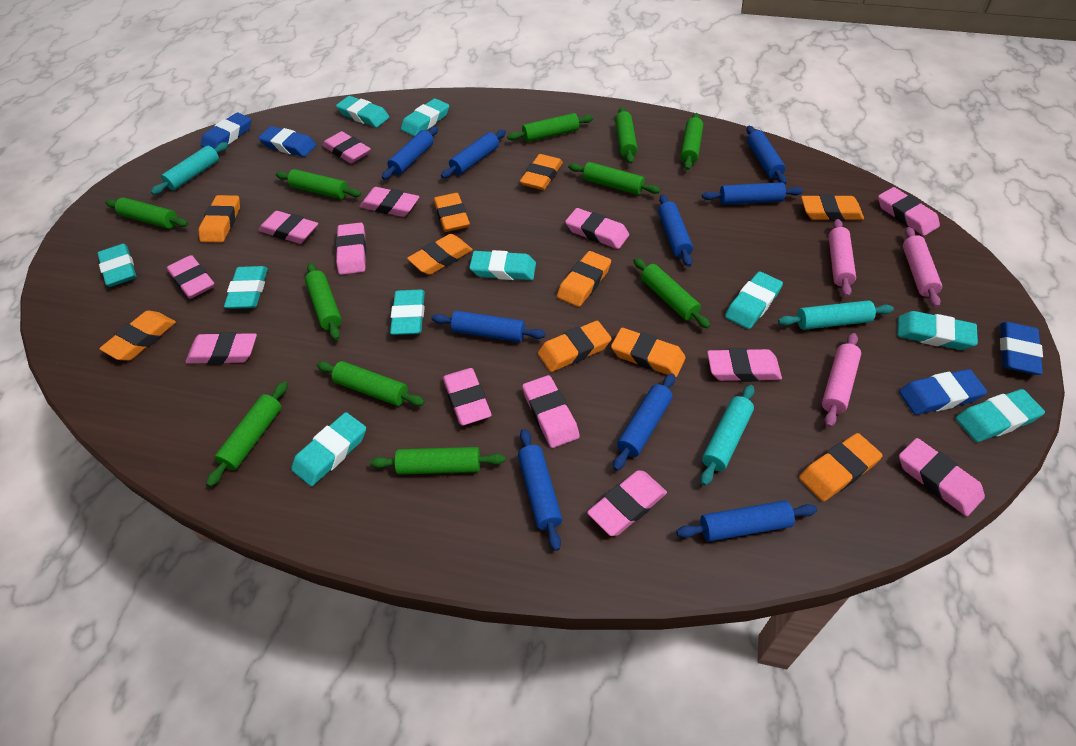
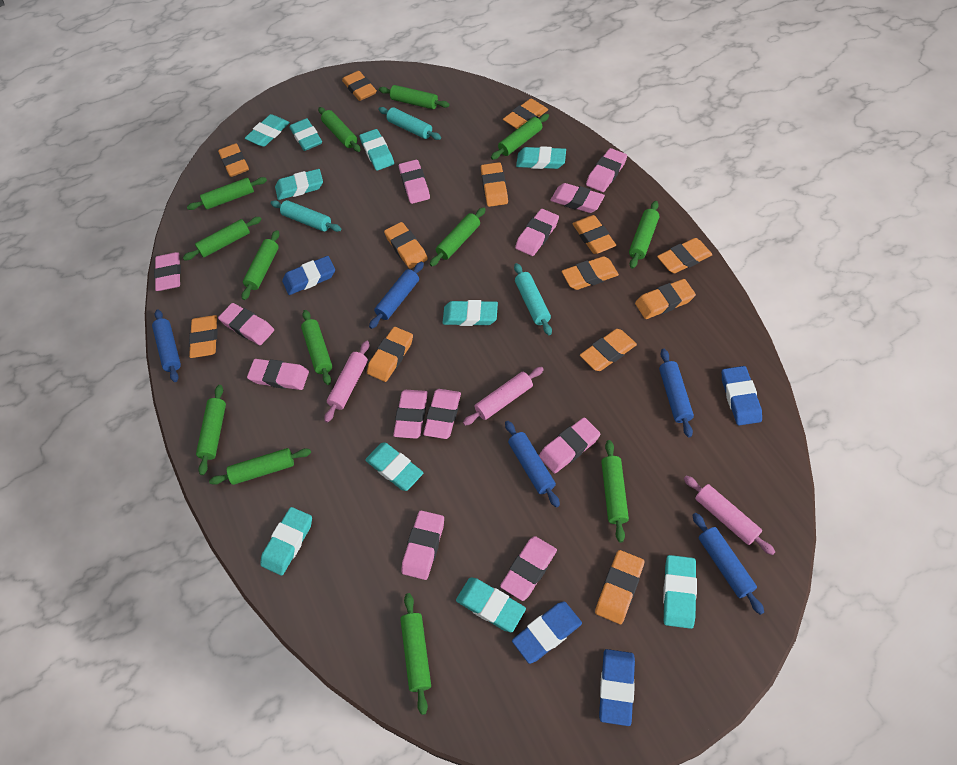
blue rolling pin: [382,126,438,180] [431,310,546,342] [441,130,506,178] [518,429,562,551] [613,373,675,471] [658,195,693,267] [676,500,817,542] [702,182,803,205] [746,126,787,184] = 9 -> [152,310,181,382] [369,261,424,329] [505,421,560,507] [659,349,694,438] [693,513,764,615] = 5
green rolling pin: [105,197,188,229] [206,381,288,487] [276,169,361,199] [305,263,342,340] [317,361,425,406] [370,447,505,475] [507,113,593,142] [568,162,660,195] [615,107,638,164] [633,258,710,329] [680,113,703,170] = 11 -> [183,217,262,260] [187,177,267,210] [196,385,226,475] [209,448,311,485] [242,230,279,300] [301,310,332,385] [318,107,361,152] [379,85,450,109] [400,593,431,715] [430,207,486,267] [491,114,549,160] [601,440,629,543] [629,201,659,269] = 13
orange eraser: [99,311,176,361] [198,195,240,243] [407,234,473,275] [434,193,470,232] [520,154,563,190] [538,321,612,372] [557,251,611,307] [611,328,686,377] [799,433,883,501] [801,194,864,221] = 10 -> [189,315,218,358] [218,143,249,177] [342,71,377,101] [367,327,413,382] [384,222,428,269] [481,162,508,207] [503,99,548,129] [562,256,619,290] [573,215,616,254] [580,329,637,371] [595,550,644,624] [635,279,696,319] [657,238,713,273] = 13
pink eraser: [167,255,215,299] [186,332,257,364] [259,211,318,244] [323,131,371,164] [336,222,366,275] [359,187,419,217] [443,368,492,426] [522,375,580,448] [565,208,629,249] [587,470,667,536] [707,348,782,382] [878,187,940,236] [899,438,985,516] = 13 -> [154,252,181,291] [218,303,274,345] [247,359,309,390] [393,390,428,439] [399,160,430,204] [401,511,444,580] [423,389,461,439] [500,536,557,601] [515,209,559,256] [539,417,601,473] [550,183,605,213] [586,148,627,192] = 12

